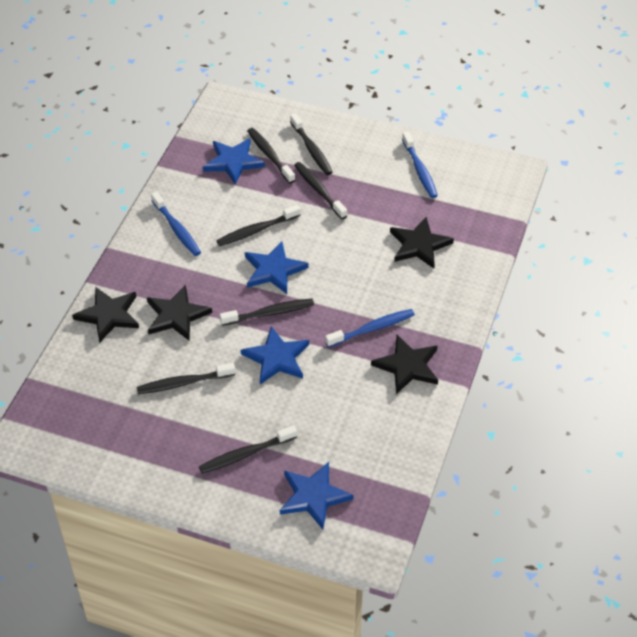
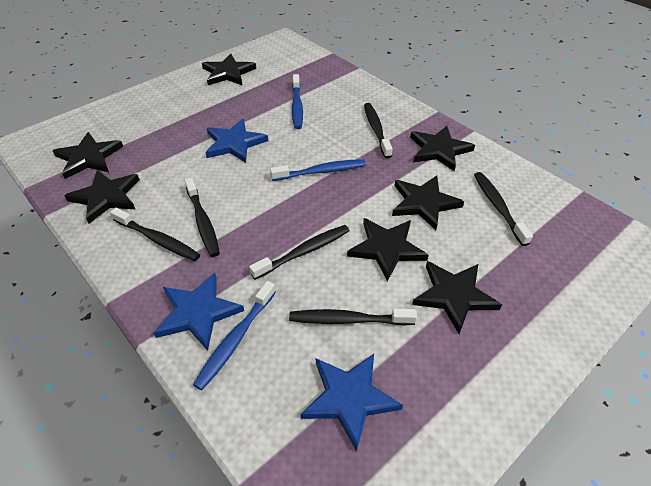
black star: [72,287,139,343] [147,285,212,341] [371,335,438,394] [390,217,454,268] = 4 -> [53,132,123,179] [64,170,140,224] [202,53,256,86] [347,218,429,282] [392,175,464,230] [410,126,475,171] [412,261,502,334] = 7
black toothbrush: [137,363,236,394] [199,425,297,474] [216,205,301,246] [220,299,314,326] [247,128,295,184] [290,113,333,175] [294,162,347,219] = 7 -> [110,208,200,261] [185,178,220,257] [249,225,349,280] [289,308,417,326] [364,103,393,158] [474,172,533,246] = 6
blue star: [203,138,265,185] [241,326,309,384] [245,241,309,294] [280,462,354,529] = 4 -> [153,273,244,351] [205,119,268,163] [301,354,403,452] = 3

